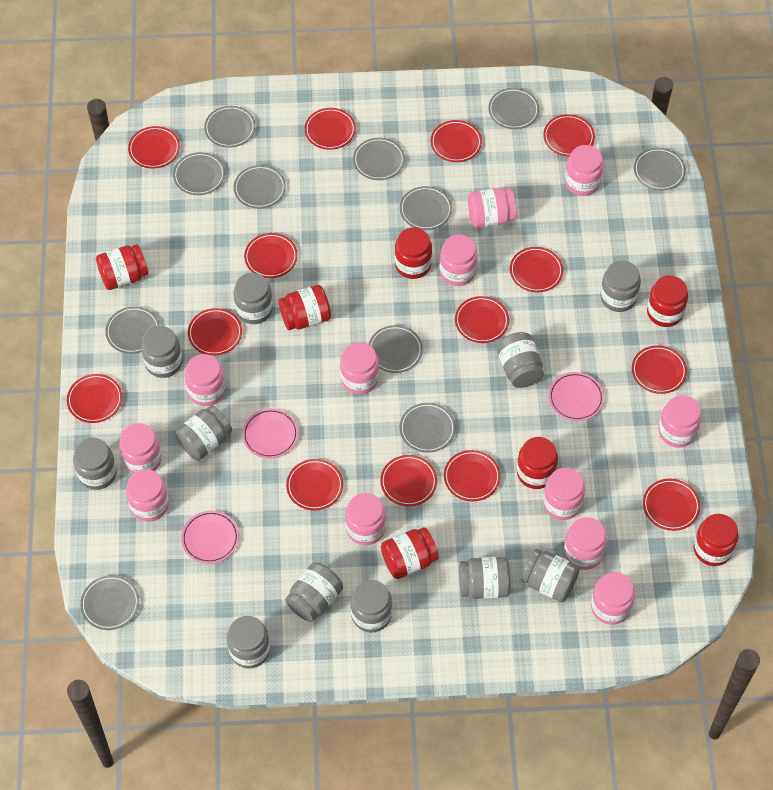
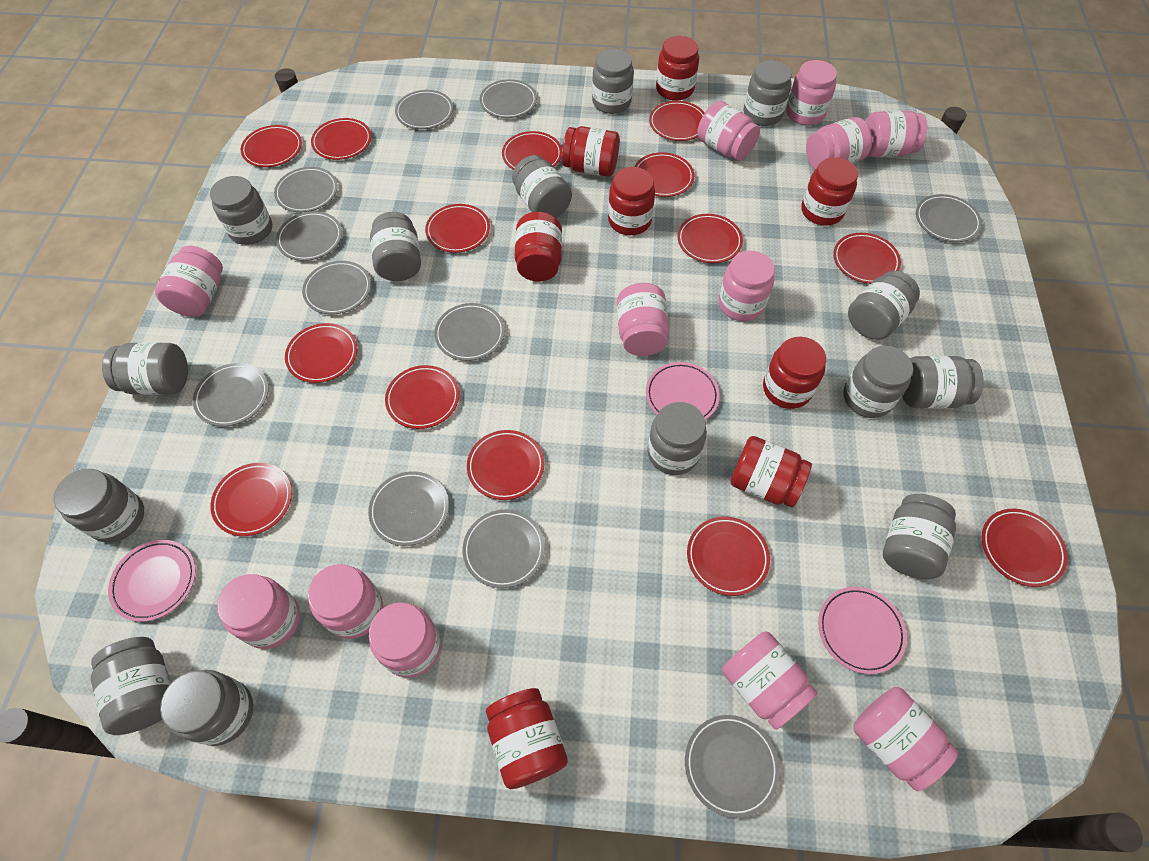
grey jar: [73,438,117,490] [141,326,182,378] [175,405,232,460] [227,616,270,669] [234,273,273,324] [285,562,343,622] [351,580,392,633] [459,557,510,599] [497,332,544,388] [521,549,580,602] [600,260,641,312] = 11 -> [54,469,144,543] [91,637,171,735] [102,342,188,395] [160,670,254,746] [210,176,272,245] [370,212,421,281] [512,155,572,218] [592,49,634,114] [647,402,707,475] [743,60,792,126] [843,346,913,418] [848,271,920,340] [883,494,956,579] [902,356,983,409] = 14
red jar: [96,244,148,290] [278,285,331,330] [381,527,439,579] [395,227,432,279] [517,437,558,489] [647,275,688,327] [693,514,738,566] = 7 -> [486,688,568,789] [515,212,562,281] [562,126,620,177] [608,167,655,235] [656,36,699,101] [730,436,812,507] [763,337,826,409] [801,157,858,226] = 8

